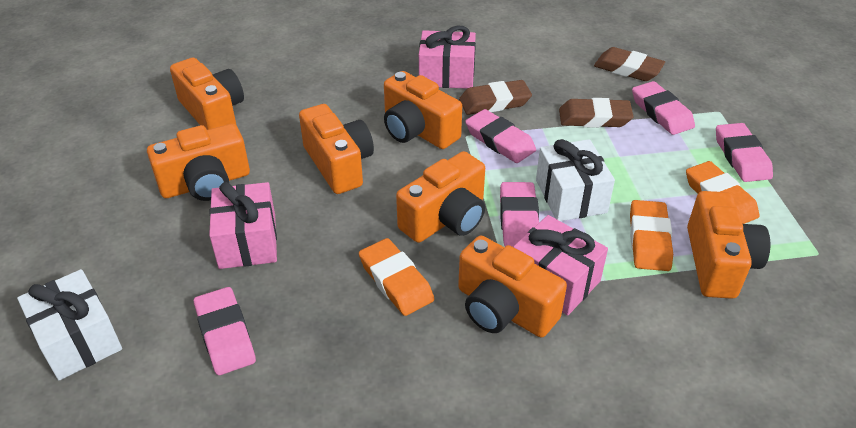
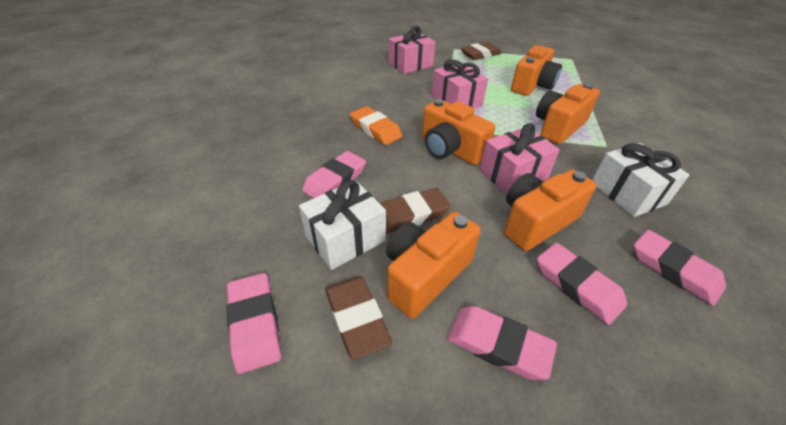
orange camera: [147,124,250,201] [170,57,244,130] [299,104,374,194] [384,71,462,149] [396,151,485,243] [458,236,567,338] [687,191,770,299] = 7 -> [386,212,481,319] [422,99,495,165] [504,169,596,251] [511,45,562,96] [536,83,600,144] = 5
orange eraser: [359,238,434,316] [630,200,673,271] [686,161,759,224] = 3 -> [350,106,403,145] = 1

